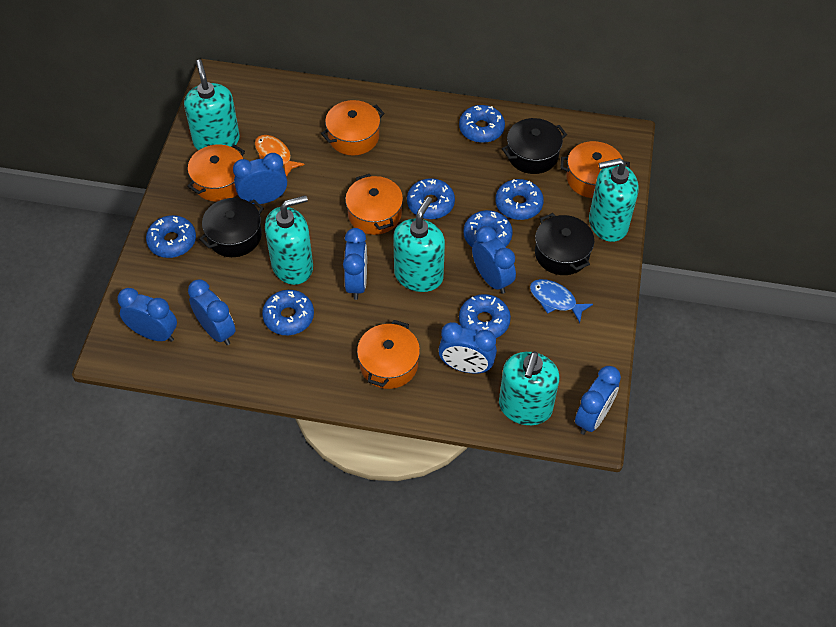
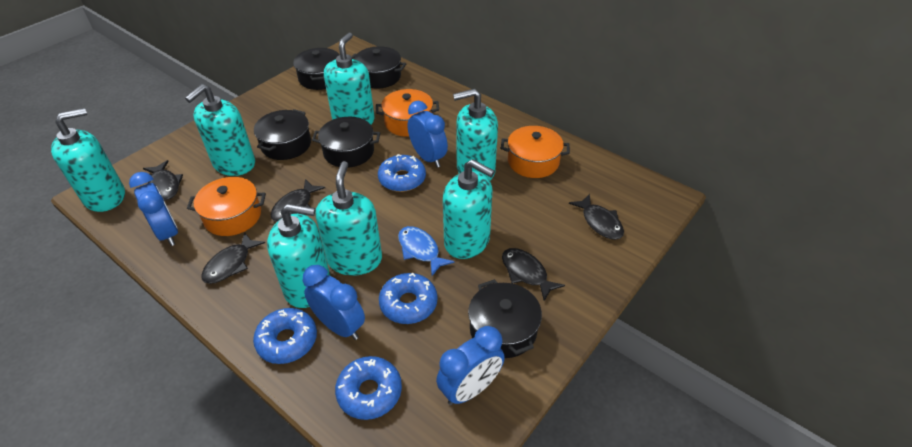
black fish: none = 0 -> [143,160,183,200] [201,232,265,284] [271,179,325,222] [502,248,565,301] [569,194,624,240] = 5
black pot: [199,198,264,257] [502,118,567,174] [535,213,594,275] = 3 -> [254,109,311,160] [293,48,340,90] [312,117,380,168] [352,46,406,88] [468,279,542,358] = 5
blue clock: [117,288,177,342] [188,279,236,345] [233,153,287,204] [343,228,367,300] [438,322,497,374] [472,226,516,294] [575,366,621,435] = 7 -> [129,172,178,246] [303,265,365,340] [407,101,448,168] [436,326,505,405] = 4
blue donut: [146,215,196,258] [262,290,314,335] [407,178,455,219] [459,105,505,143] [459,294,511,338] [464,210,513,247] [495,179,544,220] = 7 -> [253,308,317,364] [335,356,402,420] [378,154,426,192] [379,273,438,324] = 4
orange fish: [255,135,305,177] = 1 -> none = 0
orange pot: [187,144,245,202] [321,100,384,155] [345,174,403,235] [357,320,420,389] [561,141,630,198] = 5 -> [187,177,266,236] [376,89,439,137] [501,126,570,178] = 3
turquoise soap dispenser: [184,59,240,150] [265,195,313,285] [393,197,445,292] [499,351,560,425] [589,158,638,242] = 5 -> [51,108,125,212] [185,84,255,176] [267,204,330,308] [316,161,382,276] [324,33,375,124] [443,159,495,259] [453,89,498,180] = 7

